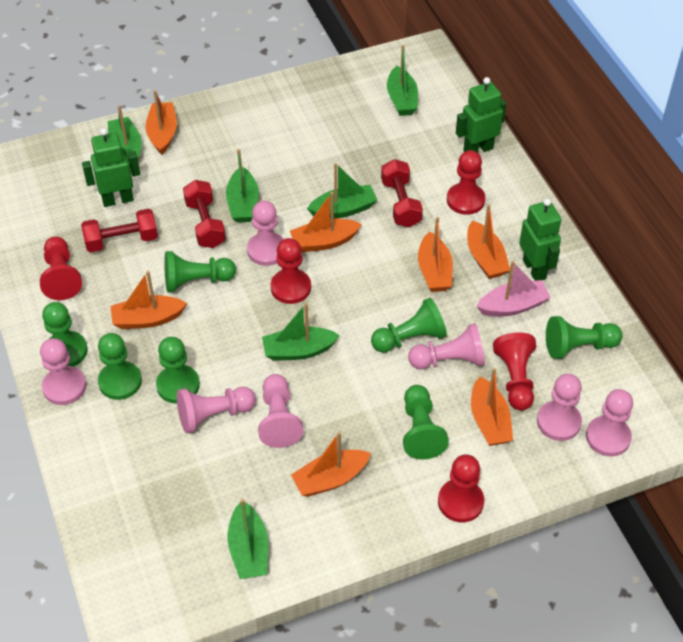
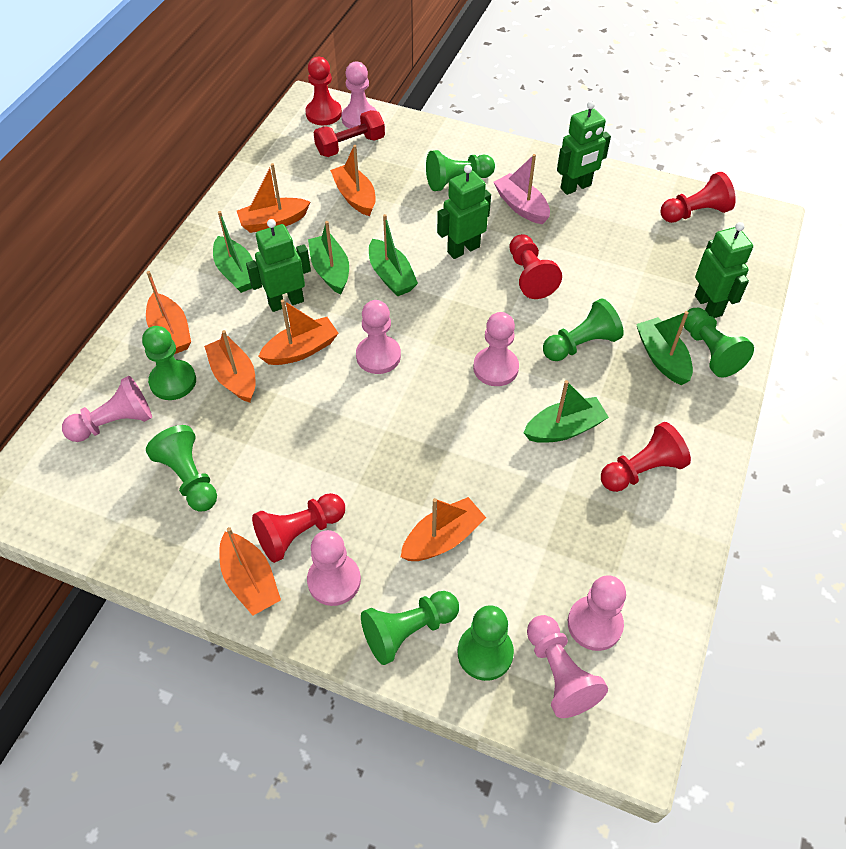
green boat: [108,106,142,166] [226,149,259,223] [227,499,268,579] [262,303,340,361] [307,163,377,218] [387,45,418,116] = 6 -> [213,211,253,293] [308,221,349,294] [369,214,418,297] [523,380,609,443] [636,311,693,385] = 5
green robot: [82,128,140,207] [456,77,506,153] [519,198,561,281] = 3 -> [246,219,311,312] [437,165,491,259] [557,101,611,195] [695,222,753,318] = 4
red dumbbell: [81,209,158,252] [183,180,226,248] [381,159,423,227] = 3 -> [313,110,385,157] = 1

